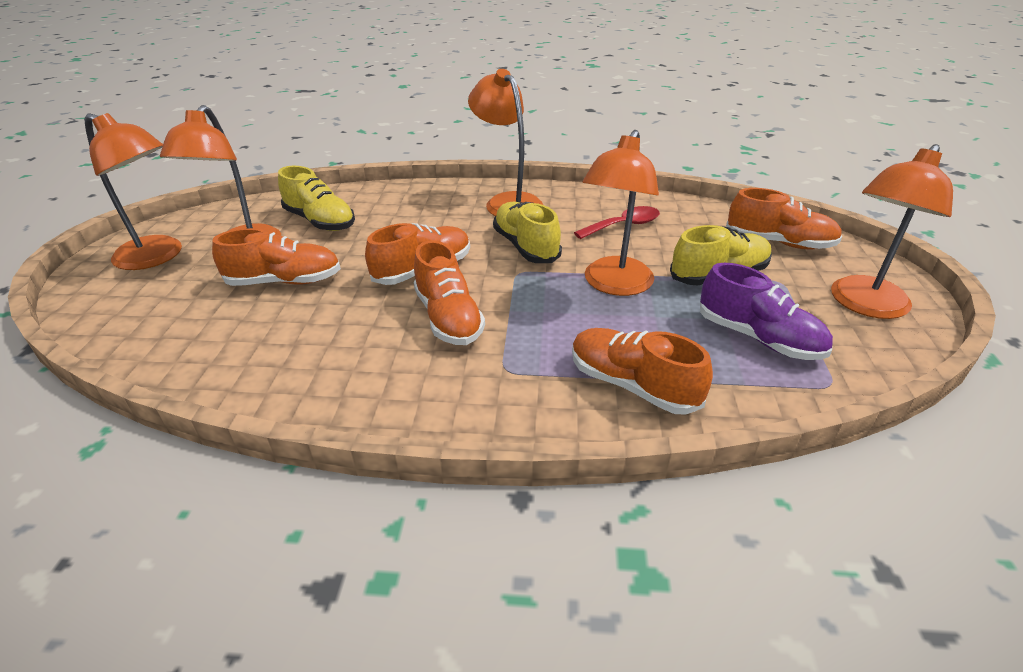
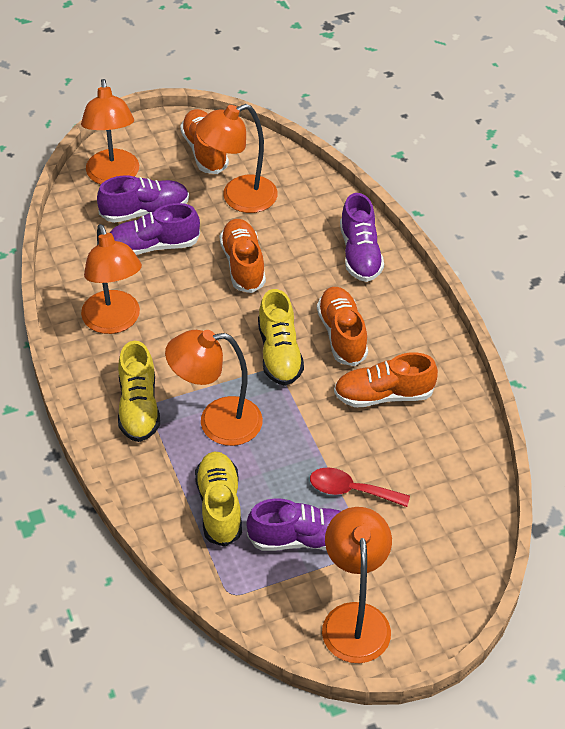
orange shoe: [212,228,341,286] [365,223,470,285] [414,240,485,345] [572,328,713,415] [726,188,842,249] = 5 -> [180,109,229,174] [220,219,266,293] [317,287,368,366] [334,352,438,408] = 4
purple shoe: [700,263,833,360] = 1 -> [97,176,189,223] [110,203,200,255] [247,498,341,551] [340,193,384,282] = 4

